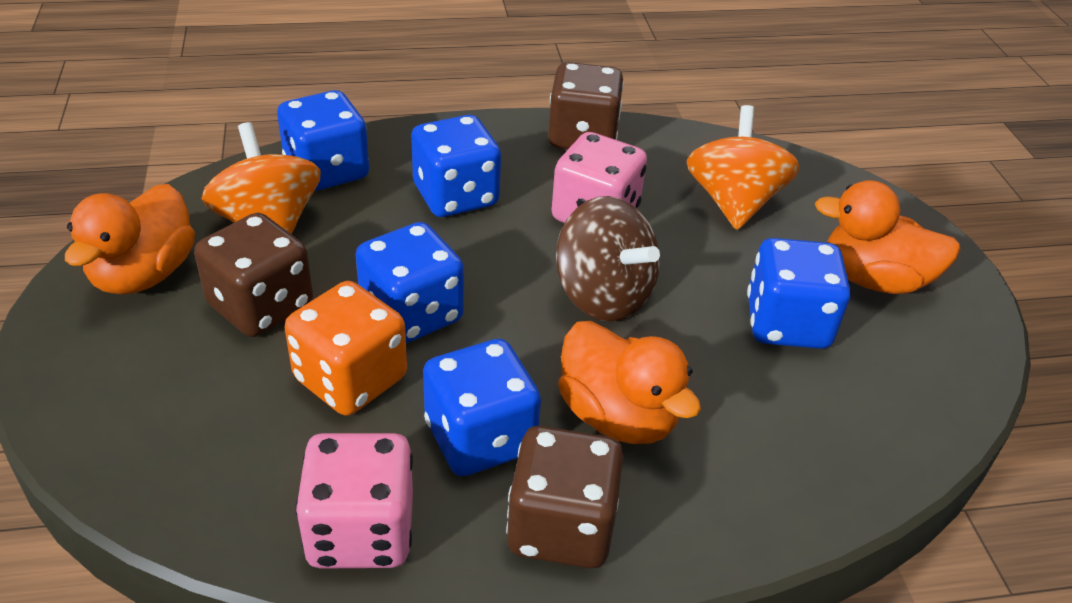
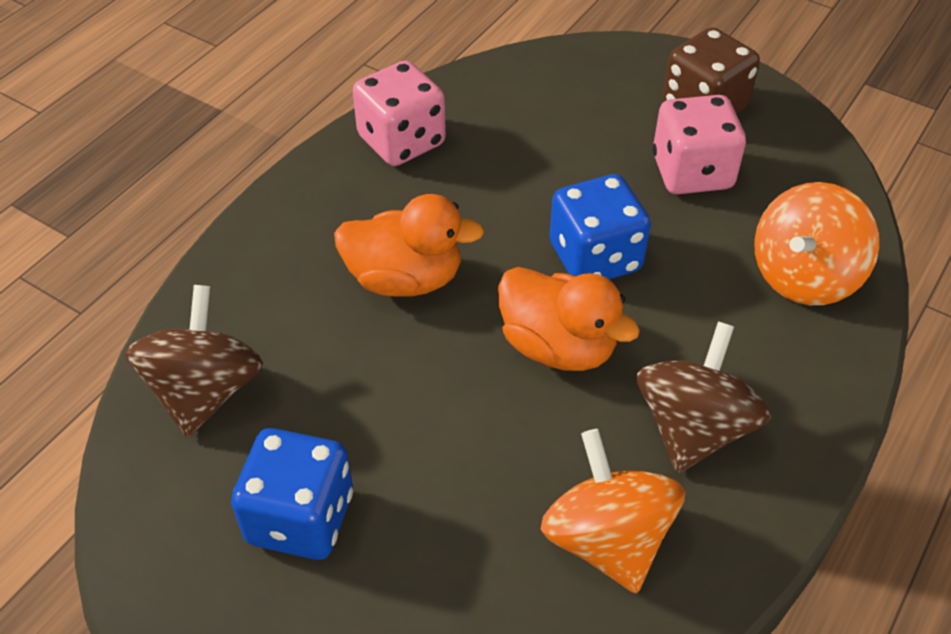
blue dice: [277,90,369,192] [356,222,464,344] [411,115,501,217] [423,339,541,476] [747,238,850,349] = 5 -> [231,428,353,560] [550,174,651,279] = 2
brown dice: [194,213,313,337] [506,426,623,569] [548,62,624,149] = 3 -> [662,27,760,114] = 1
brown spinning top: [556,196,660,322] = 1 -> [125,285,263,438] [637,322,771,473] = 2
orange dice: [285,281,407,416] = 1 -> none = 0
orange duck: [65,184,195,295] [558,321,701,444] [815,180,961,294] = 3 -> [334,194,484,297] [498,267,640,371] = 2

